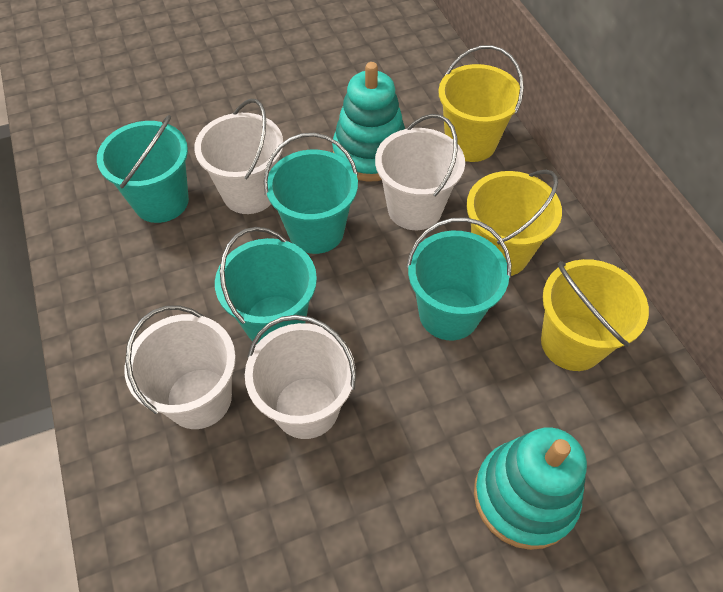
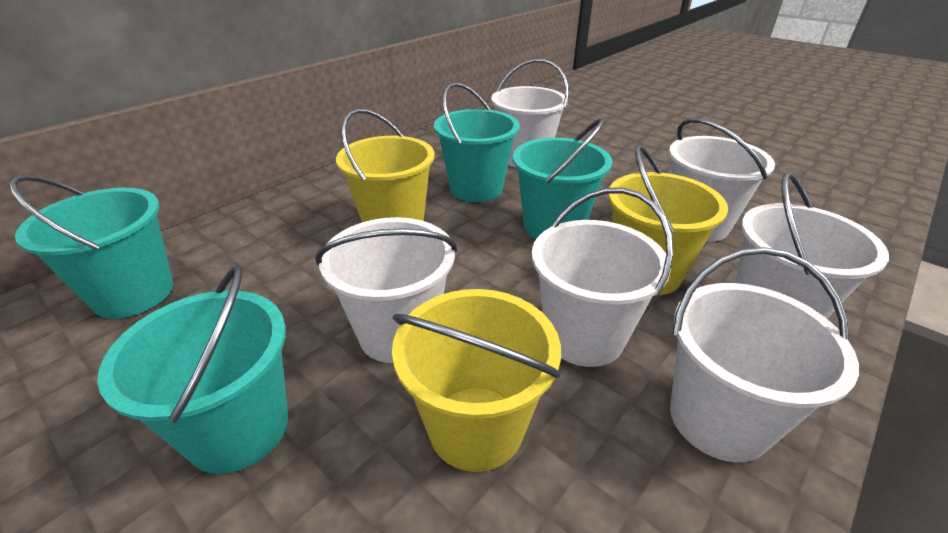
turquoise stacking toy: [332,62,405,182] [474,427,587,550] = 2 -> none = 0
white bucket: [124,305,236,429] [194,99,283,214] [245,315,356,439] [375,114,465,230] = 4 -> [315,217,457,363] [491,59,569,168] [532,187,673,367] [669,118,775,242] [670,247,859,462] [735,172,889,318] = 6

